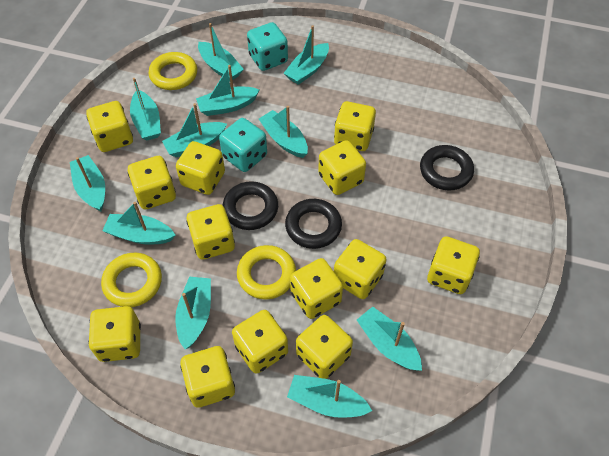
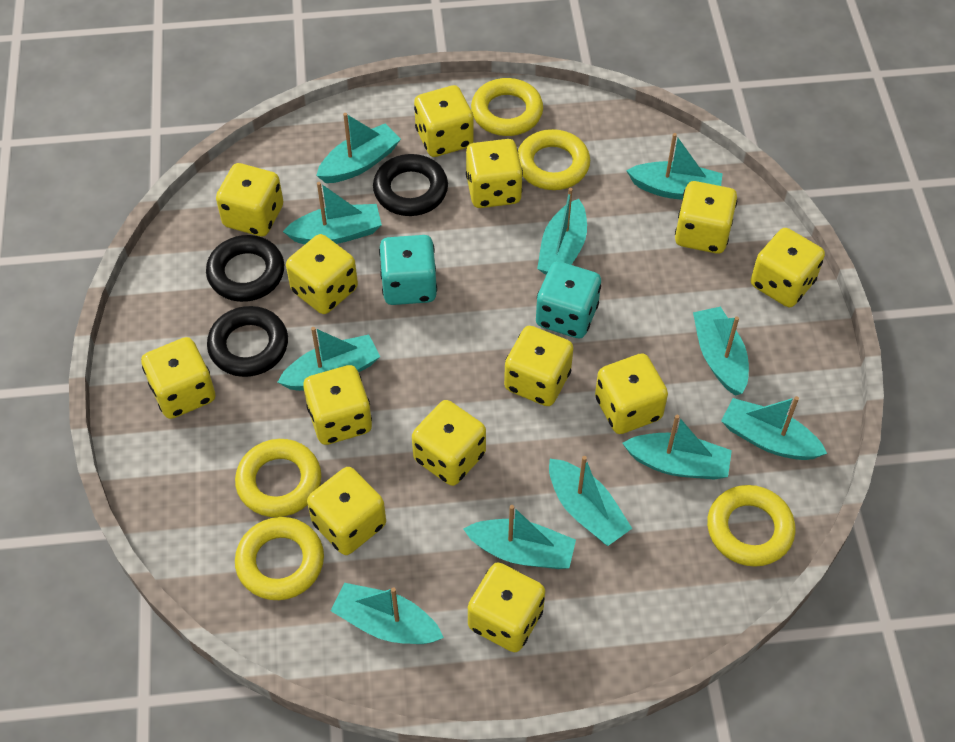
yellow ring: [101,252,162,307] [149,52,197,90] [237,245,296,300] = 3 -> [235,439,321,517] [235,517,324,600] [471,78,543,136] [518,129,590,190] [707,485,796,567] = 5

